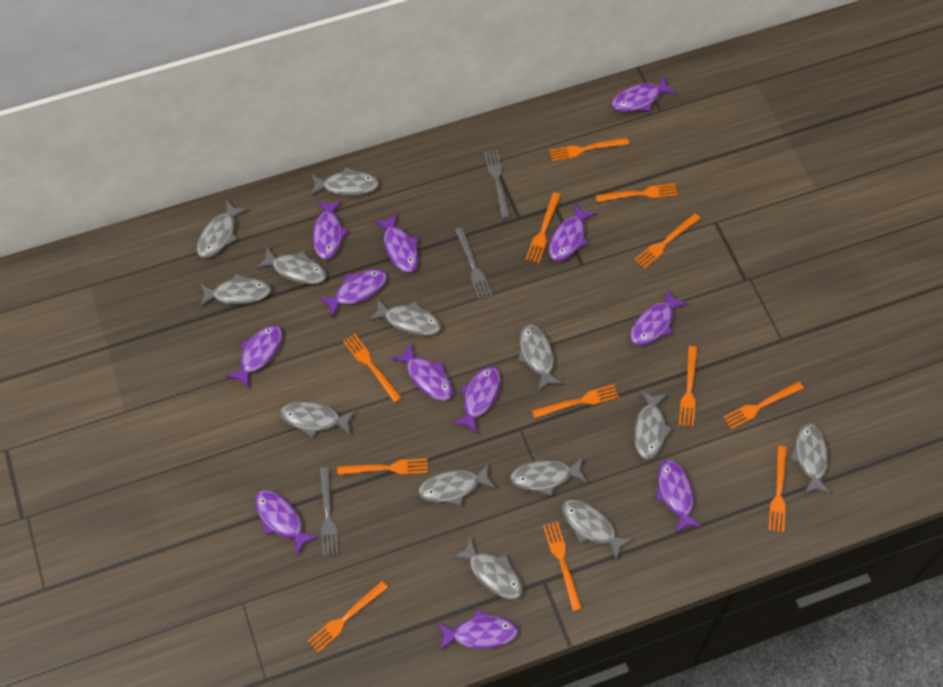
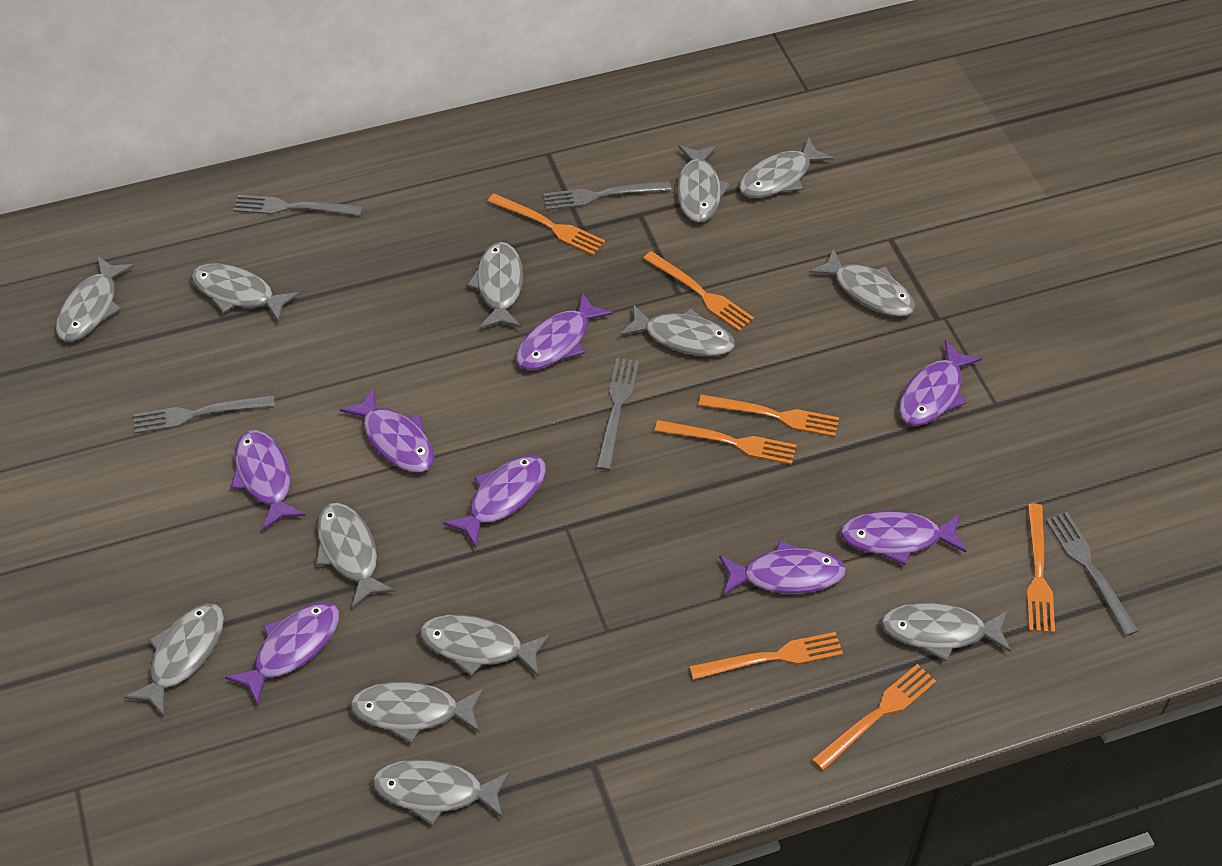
grey fork: [320,468,339,556] [455,227,493,300] [484,149,510,218] = 3 -> [133,395,275,434] [233,195,363,216] [543,181,672,210] [596,358,639,470] [1046,512,1139,636] = 5
orange fork: [308,581,388,652] [337,458,428,475] [343,334,402,403] [526,192,561,263] [532,384,619,418] [543,522,582,611] [549,137,630,162] [596,183,678,202] [634,213,701,269] [679,346,698,427] [723,381,804,429] [768,446,787,533] = 12 -> [487,194,605,256] [643,251,754,331] [655,420,796,465] [689,632,843,680] [698,395,839,437] [812,664,936,771] [1027,504,1055,633] = 7
purple fish: [226,325,282,388] [255,490,318,556] [313,200,348,260] [318,269,387,317] [374,213,418,273] [391,343,453,401] [438,610,518,651] [453,366,501,434] [549,203,596,261] [612,75,676,112] [630,289,688,345] [656,460,702,533] = 12 -> [225,602,340,705] [231,430,306,531] [340,388,434,472] [443,455,546,548] [516,292,613,370] [719,541,846,596] [840,511,966,565] [899,340,982,426] = 8

